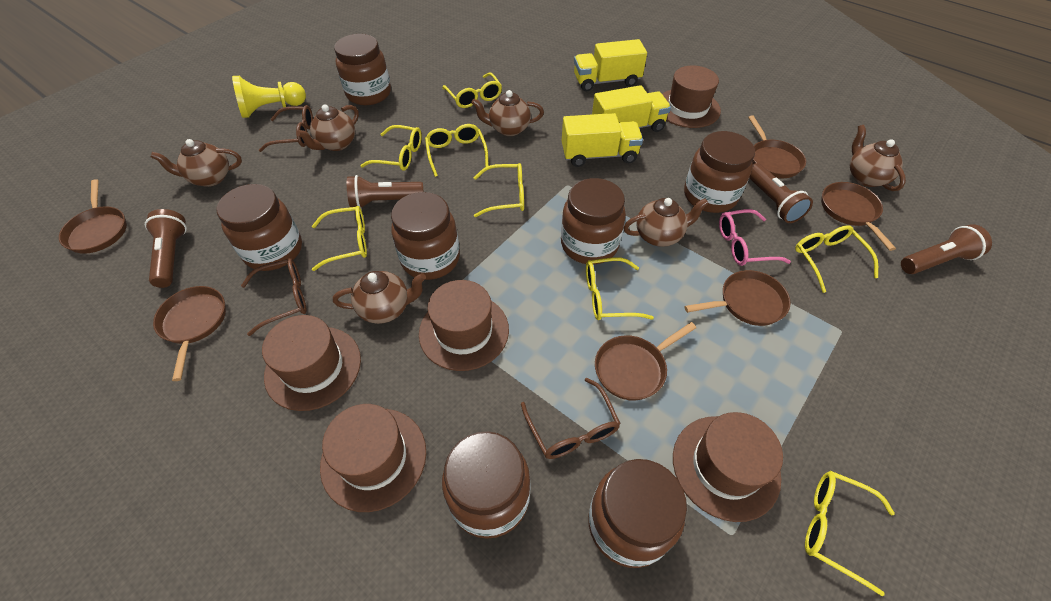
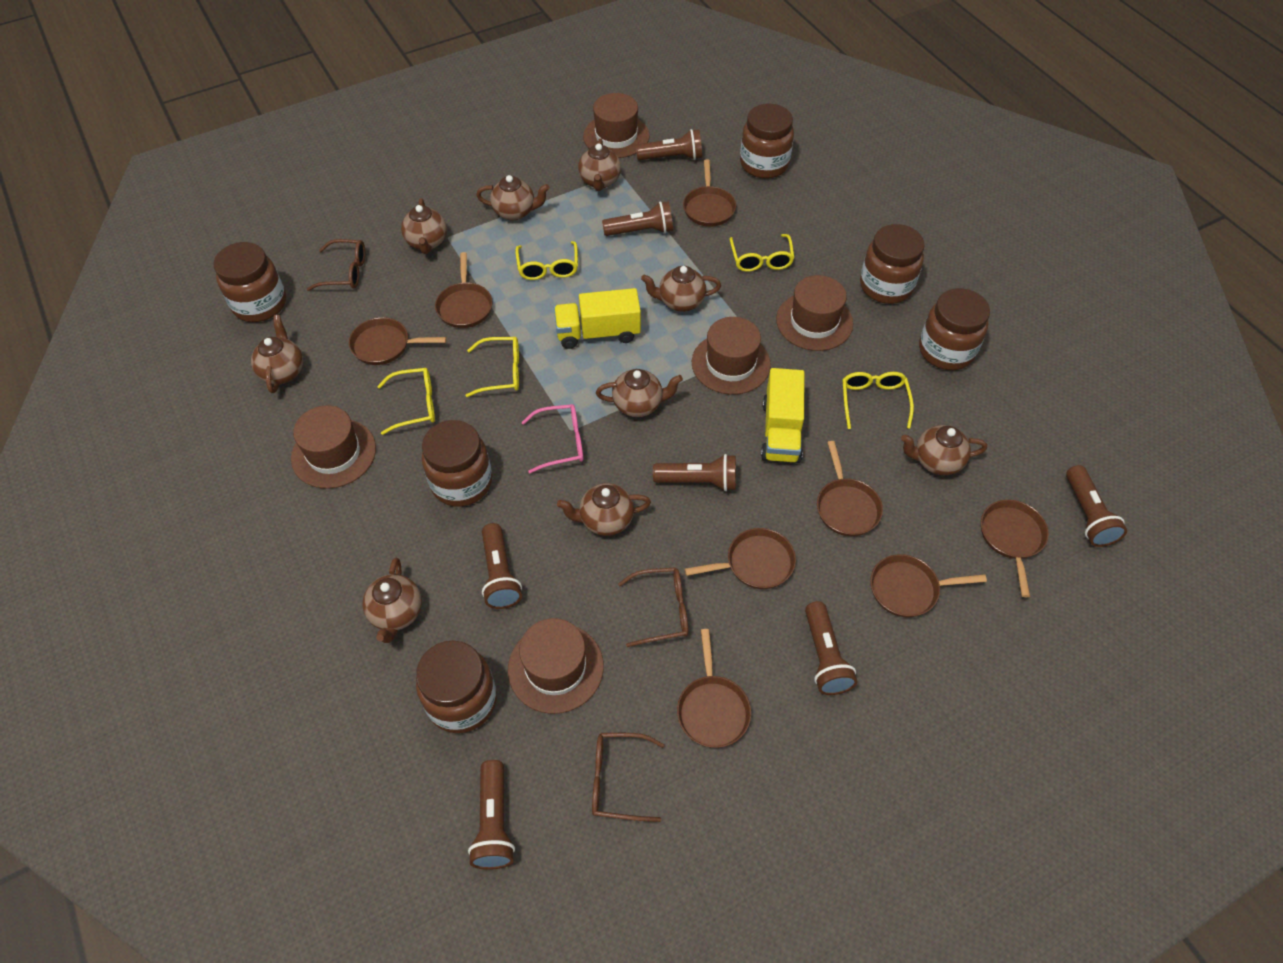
brown flashlight: [145,209,187,288] [347,175,423,208] [749,163,813,223] [901,224,992,274] = 4 -> [468,760,515,870] [482,523,522,609] [602,201,673,236] [636,129,702,160] [653,454,736,491] [805,601,857,695] [1066,465,1127,547] = 7
brown jar: [216,184,302,271] [334,34,391,105] [391,192,460,280] [442,431,531,539] [561,178,626,264] [588,459,687,568] [684,131,755,213] = 7 -> [214,242,286,322] [416,640,497,733] [422,420,492,507] [740,103,794,179] [860,224,925,304] [919,288,990,370] = 6
brown pan: [59,179,127,254] [153,286,226,381] [595,322,696,401] [684,270,791,326] [748,115,806,178] [821,182,896,251] = 6 -> [349,317,447,365] [435,252,493,328] [677,629,751,748] [683,159,736,227] [685,528,796,589] [817,441,883,536] [870,554,987,617] [981,500,1049,597] = 8
brown teapot: [151,139,242,187] [296,104,359,151] [333,271,426,324] [471,90,544,136] [624,198,709,247] [850,125,906,191] = 6 -> [251,315,303,393] [362,558,422,643] [401,198,447,254] [476,175,550,221] [557,483,651,536] [578,139,621,191] [596,369,683,417] [641,266,721,312] [901,425,987,475] = 9
yellow glasses: [312,206,367,271] [360,125,422,170] [425,124,488,177] [442,72,502,108] [474,163,524,217] [586,257,654,320] [795,225,878,293] [805,471,895,596] = 8 -> [377,368,435,435] [466,337,519,397] [515,241,578,280] [730,234,795,272] [842,372,914,429] = 5
yellow pawn: [232,76,306,118] = 1 -> none = 0
yellow truck: [562,113,643,167] [574,39,647,91] [592,85,671,132] = 3 -> [554,288,641,349] [761,368,805,463] = 2

